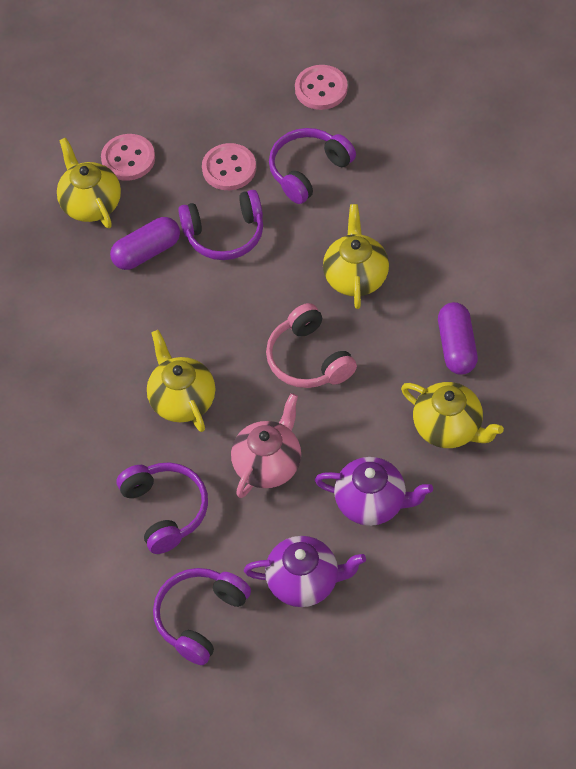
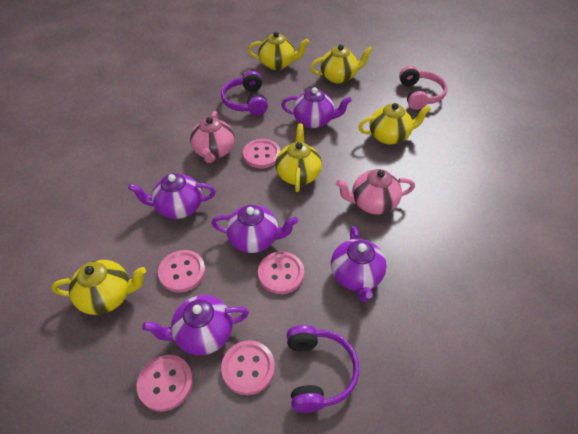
pink button: [101,134,155,181] [202,143,256,190] [295,65,348,110] = 3 -> [137,355,193,412] [158,250,206,292] [221,340,275,395] [243,139,280,169] [258,251,304,294] = 5
pink teapot: [231,393,301,498] = 1 -> [190,111,235,163] [336,169,415,215] = 2
purple capsule: [110,217,180,270] [438,302,478,375] = 2 -> none = 0
purple headphones: [117,462,208,554] [153,568,251,665] [178,190,263,260] [269,128,356,204] = 4 -> [221,71,268,116] [287,325,359,413] = 2
purple teapot: [244,536,366,607] [315,457,433,526] = 2 -> [128,173,216,219] [142,295,249,356] [211,205,298,253] [281,87,352,128] [331,226,387,302] = 5
yellow teapot: [57,138,121,228] [147,330,215,432] [323,204,389,309] [401,382,504,448] = 4 -> [51,260,146,315] [248,32,309,70] [275,123,322,192] [310,44,373,84] [358,103,431,145] = 5

